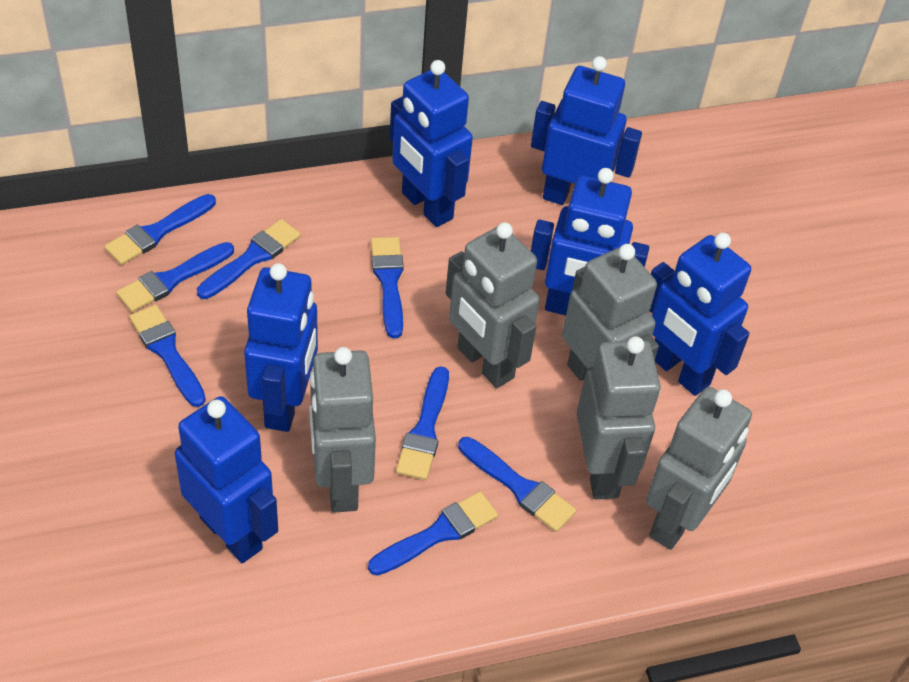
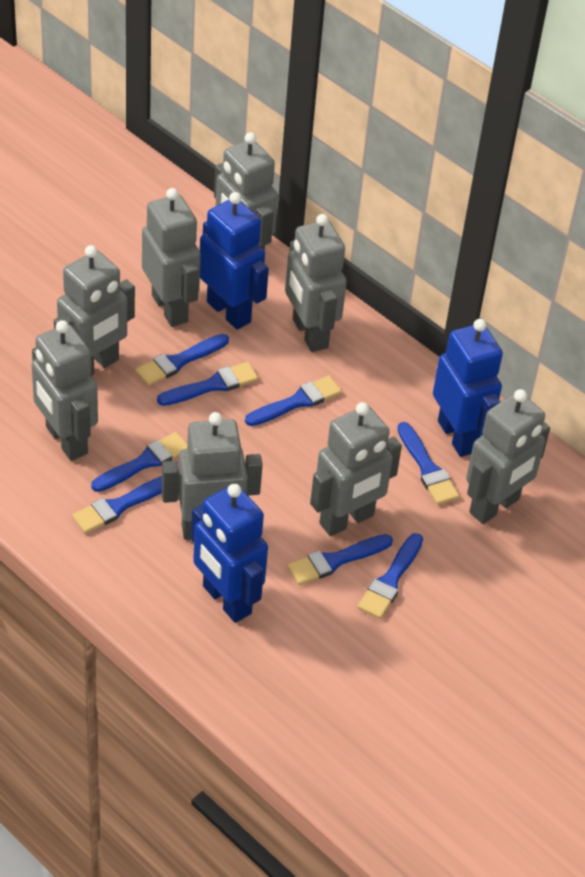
blue robot: [175,396,278,563] [244,263,318,432] [390,60,473,227] [531,56,642,205] [531,168,649,315] [649,233,751,396] = 6 -> [191,483,268,623] [200,192,269,330] [433,319,503,457] = 3
grey robot: [309,347,376,513] [446,222,540,388] [562,244,659,381] [577,336,661,500] [646,387,752,550] = 5 -> [31,320,98,461] [54,245,135,376] [142,188,201,327] [162,412,263,540] [214,132,278,251] [285,214,347,352] [310,402,402,536] [466,389,550,524] = 8

